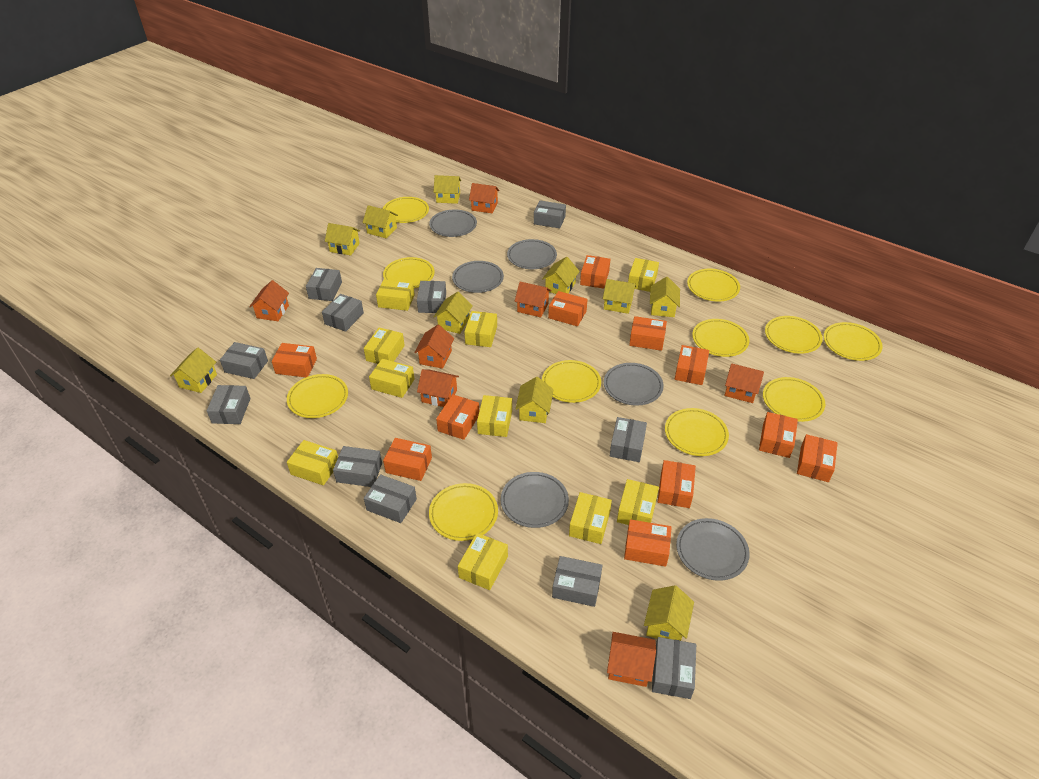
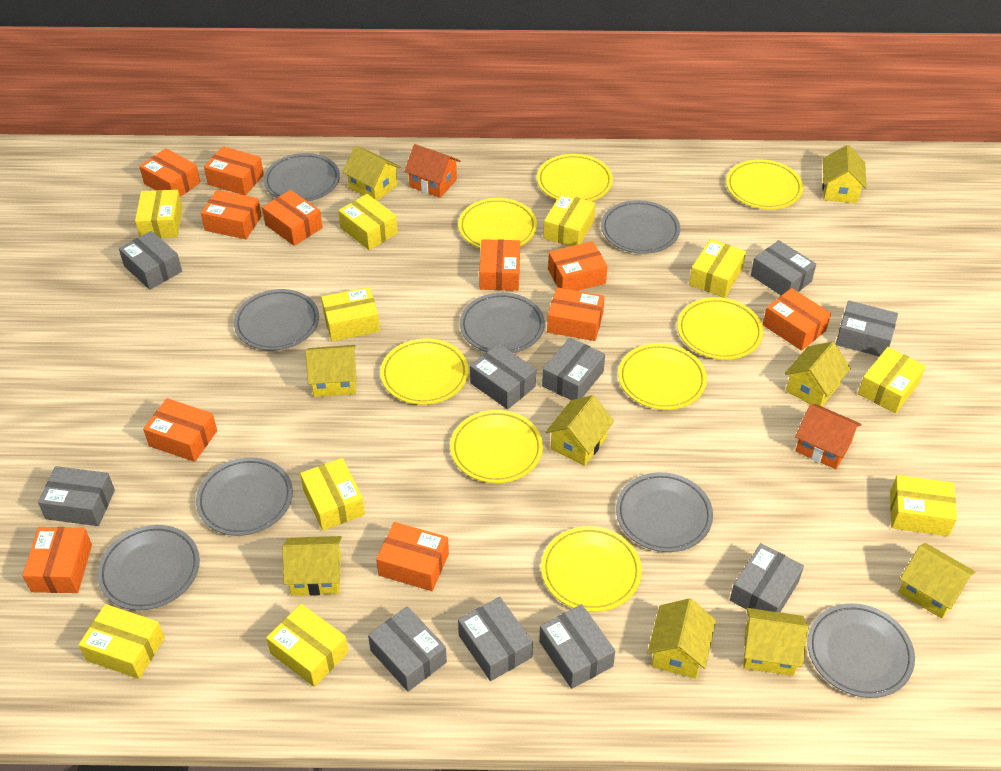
grey box: [207,385,251,424] [220,342,268,379] [306,268,342,301] [322,294,364,332] [333,446,382,487] [364,474,417,523] [417,281,446,313] [534,200,566,228] [552,556,603,607] [610,417,647,462] [652,637,696,699] = 11 -> [38,466,115,526] [119,231,182,290] [368,606,447,692] [458,597,533,681] [470,343,536,409] [539,604,615,689] [542,338,605,400] [730,543,804,612] [751,240,816,296] [836,301,898,357] = 10
grey plate: [429,209,477,237] [452,261,504,293] [501,472,569,528] [507,239,557,269] [604,363,664,406] [676,518,750,581] = 6 -> [97,525,200,610] [196,457,293,536] [234,289,319,350] [264,153,340,201] [460,293,545,353] [601,200,680,254] [616,472,713,552] [807,603,915,698] = 8
orange house: [249,280,289,321] [414,325,454,369] [417,369,459,407] [469,183,500,213] [515,282,551,317] [607,632,656,687] [724,363,764,403] = 7 -> [404,144,460,198] [795,404,862,469] = 2
yellow house: [170,347,217,393] [325,223,360,255] [362,205,398,239] [433,175,461,204] [434,292,473,334] [516,377,554,423] [542,257,580,294] [603,279,636,314] [644,585,694,641] [650,277,680,317] = 10 -> [282,536,342,596] [305,345,357,397] [342,146,401,201] [546,395,614,466] [648,598,716,679] [743,608,808,676] [784,342,851,407] [822,145,867,203] [899,543,975,619] = 9
yellow plate: [287,374,348,418] [383,197,429,223] [383,257,435,288] [429,483,498,541] [542,360,601,403] [665,408,729,456] [687,269,740,301] [692,319,749,357] [763,377,825,422] [765,316,823,354] [824,322,883,361] = 11 -> [381,338,469,405] [450,410,543,483] [458,198,537,248] [537,154,613,201] [541,526,642,612] [618,343,707,410] [677,297,763,360] [726,159,803,209] = 8

